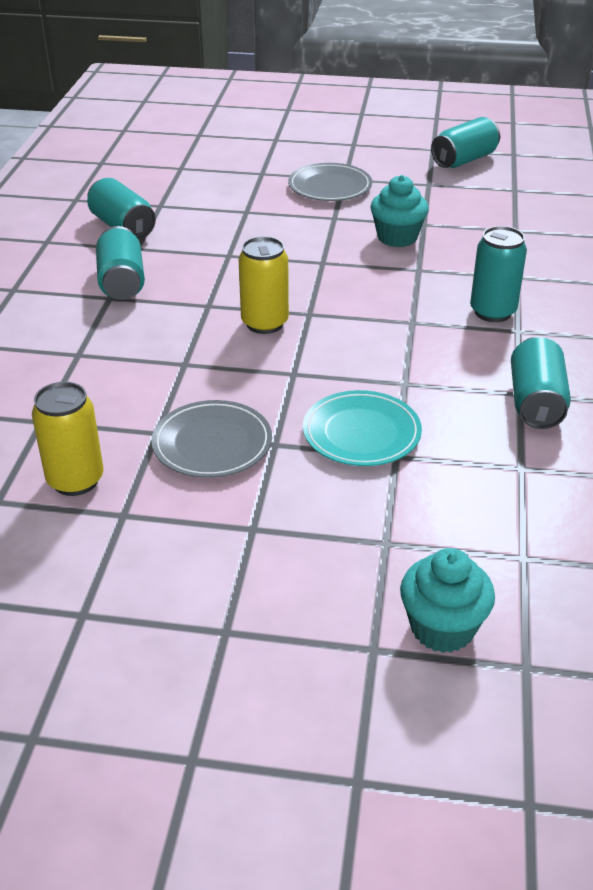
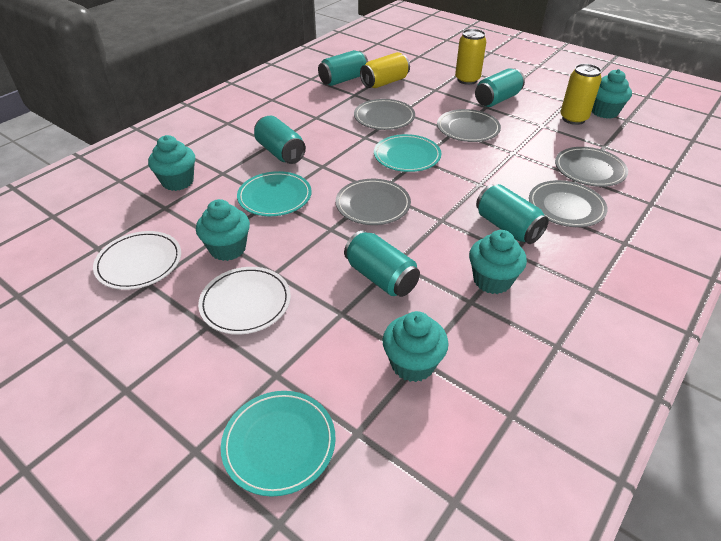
grey plate: [151,400,272,478] [288,163,372,201] = 2 -> [336,179,411,225] [354,99,415,130] [437,109,501,142] [529,180,608,227] [555,147,628,187] = 5
turquoise cupcake: [370,175,429,247] [400,548,495,653] = 2 -> [148,135,195,191] [196,199,250,261] [382,311,448,382] [469,230,527,294] [592,69,632,119] = 5
turquoise plate: [303,390,422,466] = 1 -> [221,391,336,497] [237,171,312,216] [374,134,441,172] = 3
white plate: none = 0 -> [93,231,181,290] [198,267,291,334] = 2
yellow can: [32,382,103,496] [238,236,289,334] = 2 -> [360,52,410,88] [455,29,486,85] [560,64,602,125] = 3

